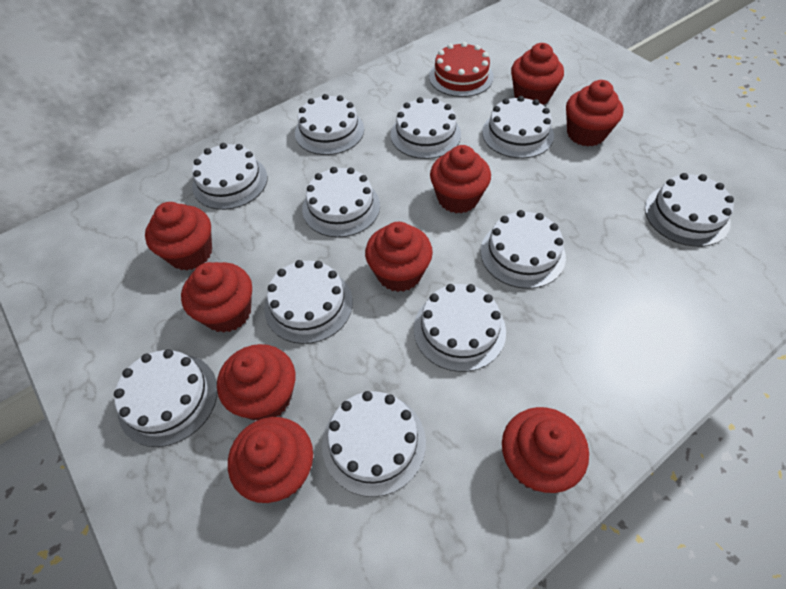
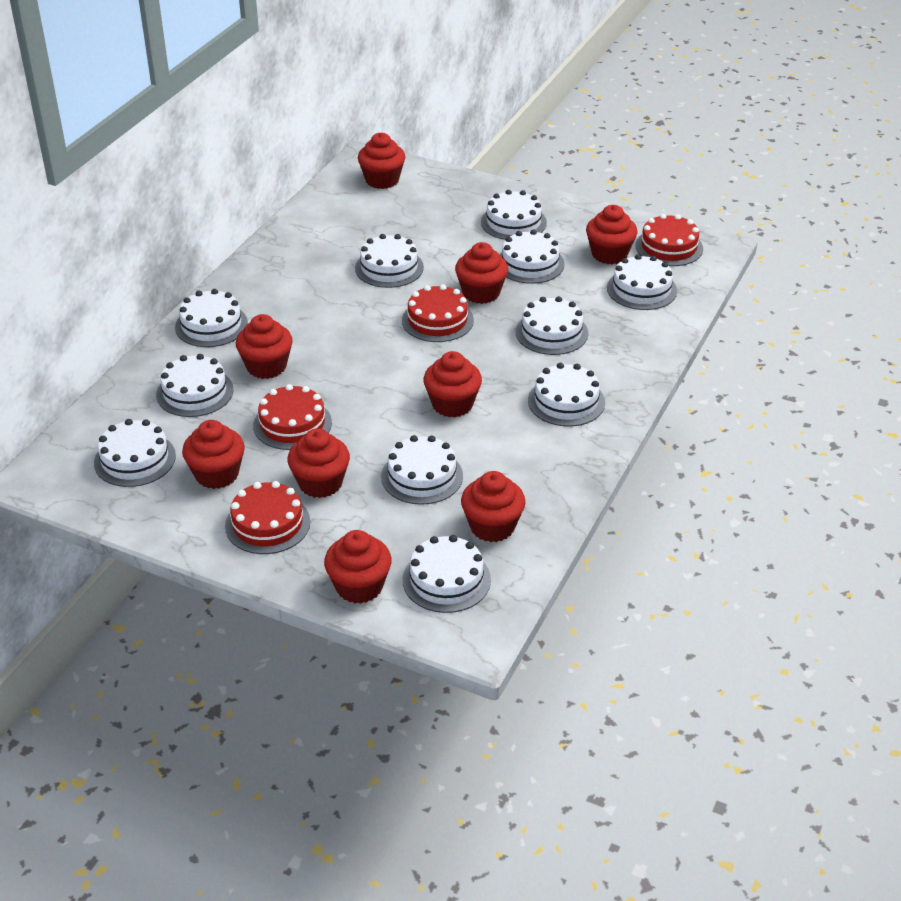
red cake: [429,42,494,97] = 1 -> [225,481,310,554] [253,384,332,450] [402,284,474,342] [635,214,703,266] = 4

